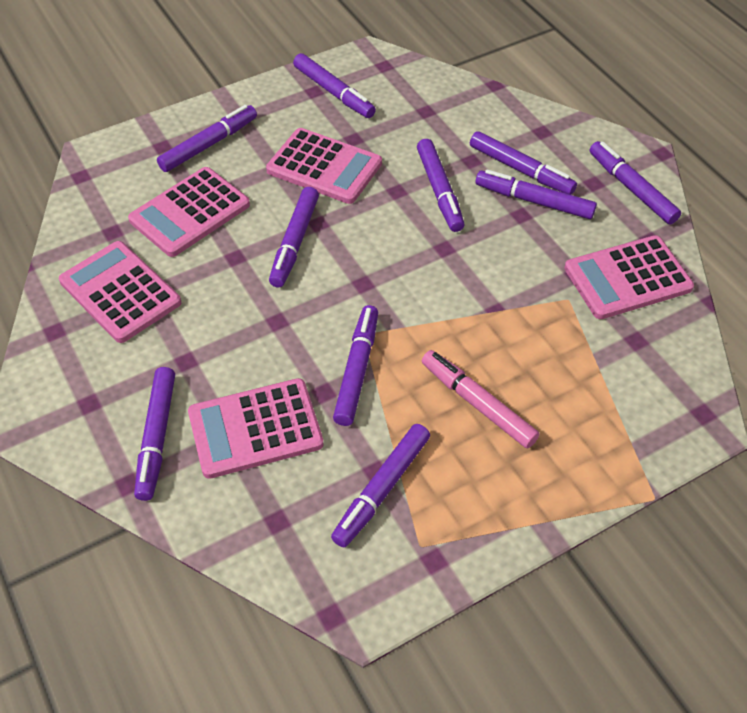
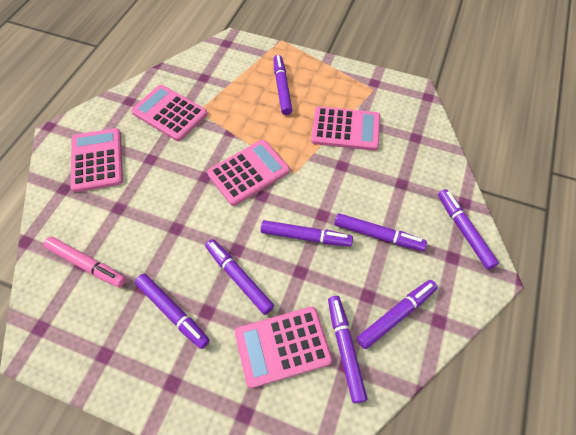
purple marker: [134,367,175,501] [157,105,257,172] [269,187,319,287] [293,53,376,118] [331,424,430,548] [333,305,378,426] [417,139,465,232] [470,131,577,195] [476,169,597,219] [590,141,681,225] = 10 -> [135,274,210,349] [205,239,274,315] [261,220,353,247] [273,55,292,115] [328,296,368,404] [334,213,427,251] [357,280,438,349] [438,189,499,270] = 8

